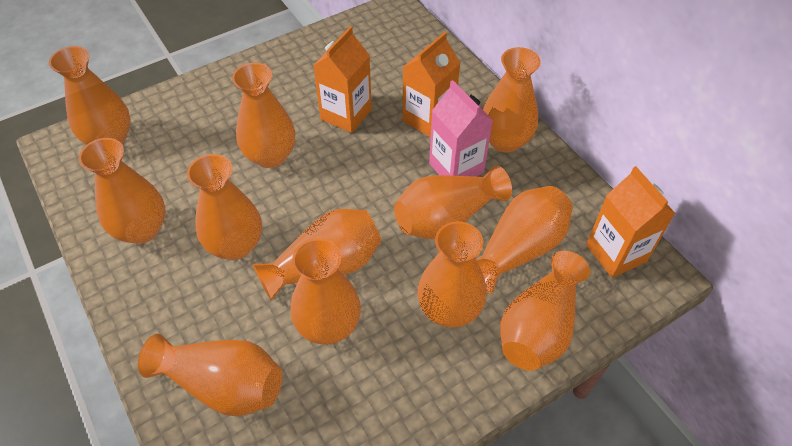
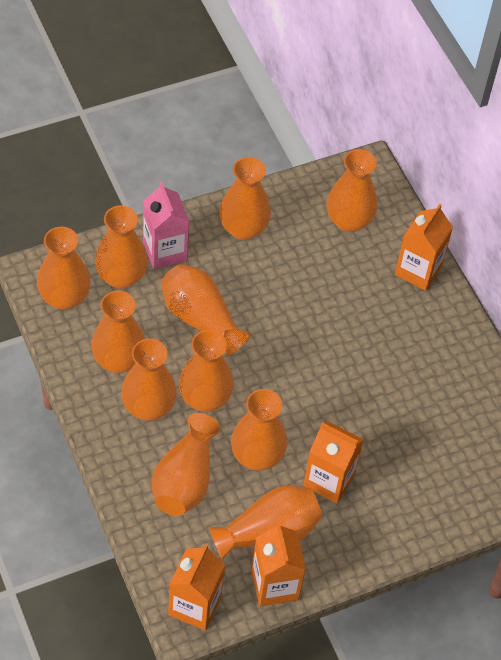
orange carton: [313,26,372,133] [403,32,460,138] [586,166,676,278] = 3 -> [168,544,225,631] [252,522,306,607] [303,422,364,504] [395,204,453,291] = 4
orange vase: [49,46,131,145] [79,138,165,244] [138,334,282,416] [187,154,262,260] [232,63,295,168] [253,209,381,301] [290,238,361,345] [394,165,512,239] [417,221,487,328] [476,186,573,293] [483,47,541,153] [500,251,590,371] = 12 -> [37,227,91,310] [91,291,145,373] [95,205,148,289] [121,339,177,421] [151,413,220,516] [161,264,251,356] [179,330,234,412] [209,485,322,560] [220,157,271,240] [231,389,287,471] [327,149,377,232] = 11

